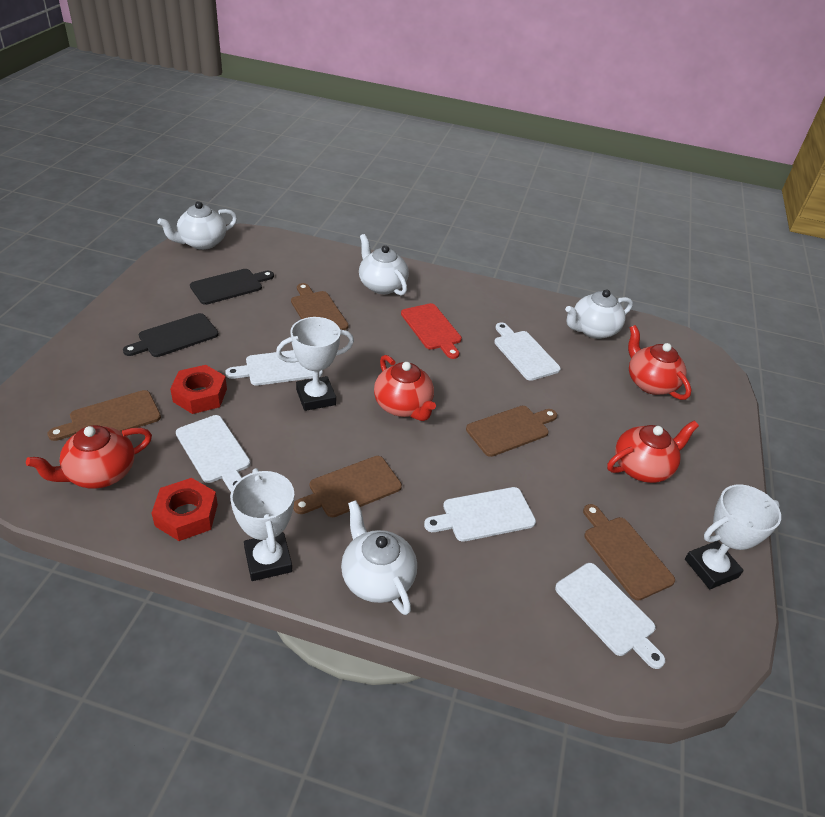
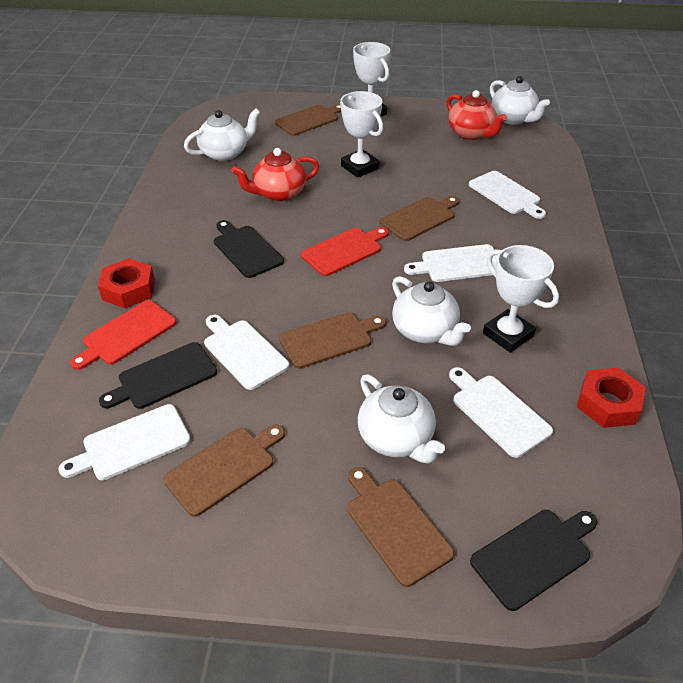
black cutting board: [123,313,219,357] [190,269,274,305] = 2 -> [99,342,217,409] [214,220,284,278] [470,510,597,611] = 3
red cutting board: [401,303,462,359] = 1 -> [70,300,176,370] [301,227,389,276] = 2
red teapot: [26,425,152,489] [374,355,436,421] [607,421,699,483] [628,325,692,400] = 4 -> [231,148,319,202] [447,90,507,140] = 2

